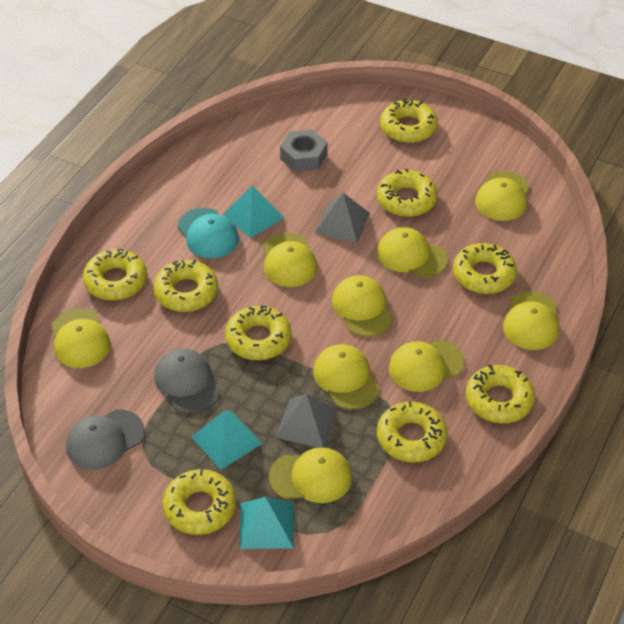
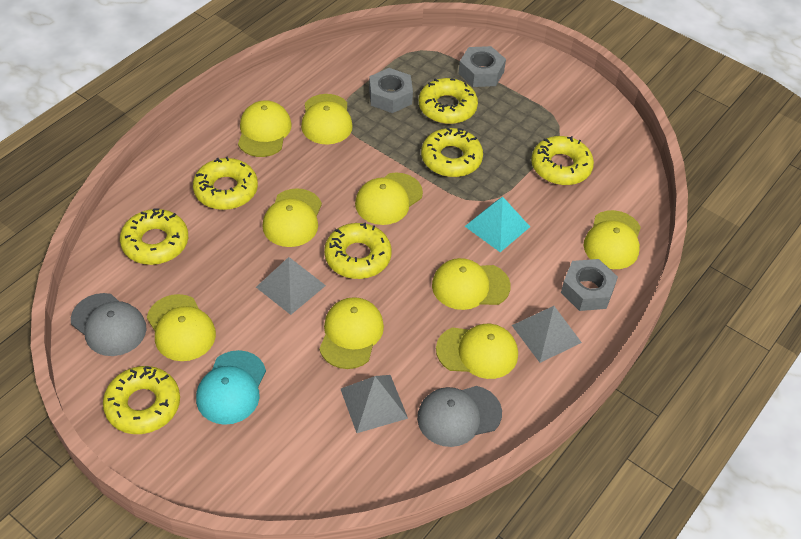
grey nut: [280,130,327,172] = 1 -> [369,68,413,113] [458,46,506,87] [561,259,618,311] = 3
grey pyramid: [275,394,337,448] [315,193,370,243] = 2 -> [256,257,326,315] [341,375,408,433] [512,306,582,363] = 3
turquoise pyramid: [192,411,262,470] [223,185,284,238] [239,497,294,549] = 3 -> [465,197,530,252] = 1
yellow donut: [83,249,147,301] [153,259,218,312] [162,469,236,535] [225,305,292,360] [377,168,438,217] [377,401,448,463] [380,99,438,143] [453,243,517,294] [465,365,535,423] = 9 -> [103,366,180,434] [120,209,188,265] [193,156,258,210] [324,223,392,279] [419,78,478,124] [421,128,483,177] [531,136,594,185] = 7

